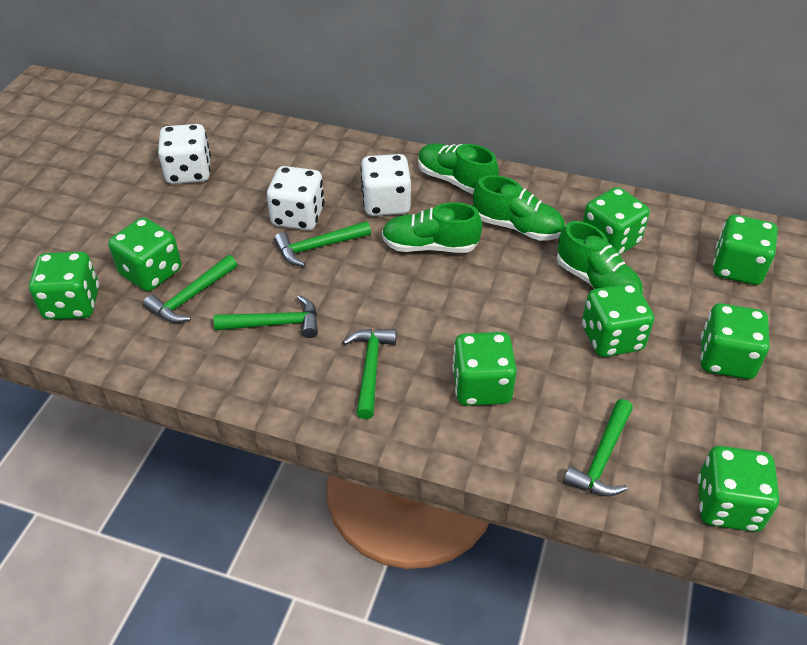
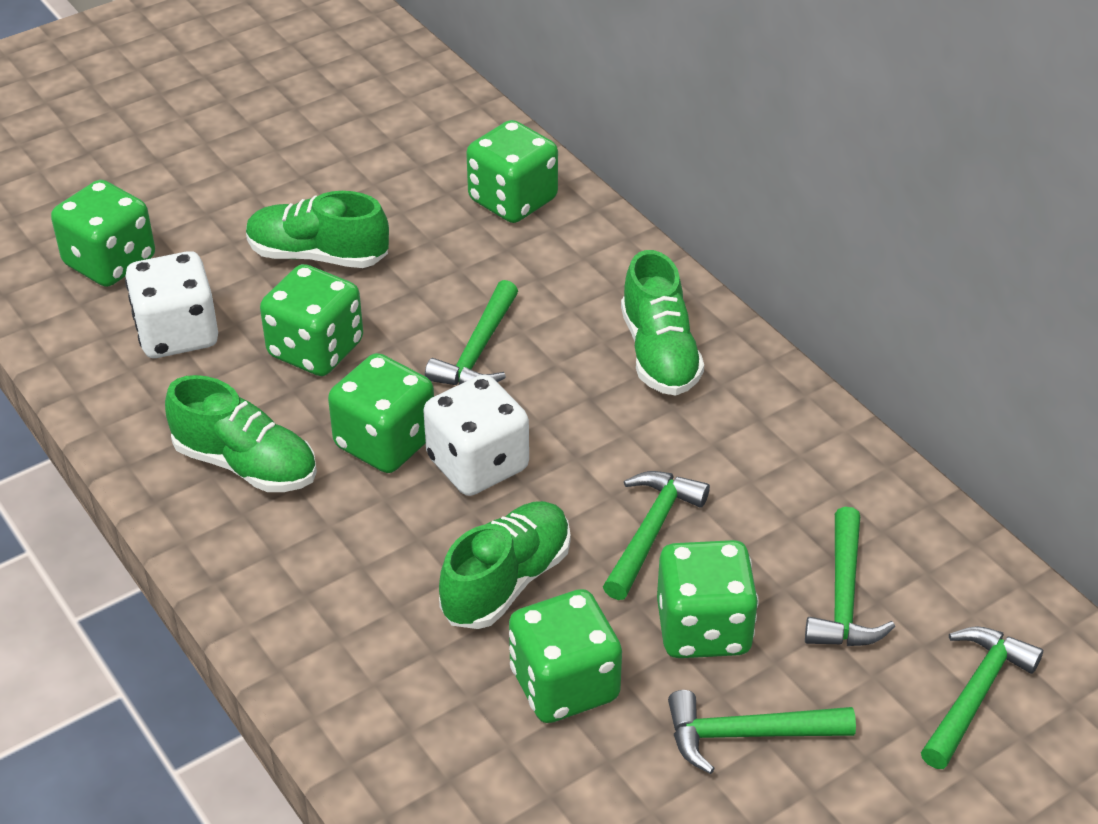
green dice: [29,251,99,320] [108,217,182,291] [452,332,517,406] [582,283,654,357] [583,187,650,255] [698,446,779,532] [700,303,770,379] [713,215,778,285] = 8 -> [51,180,155,287] [260,264,363,376] [328,353,434,473] [466,120,558,223] [509,589,622,723] [657,540,759,658] = 6
white dice: [158,124,211,184] [267,166,324,230] [360,154,411,216] = 3 -> [125,251,218,358] [423,375,529,496] = 2

